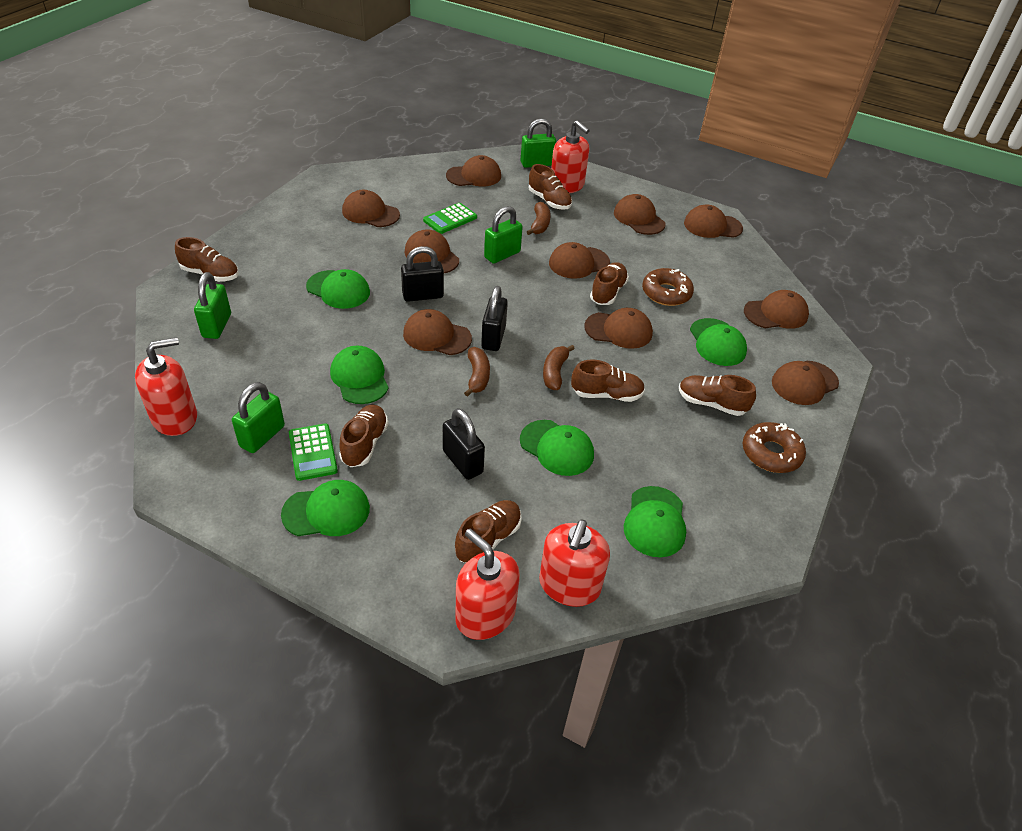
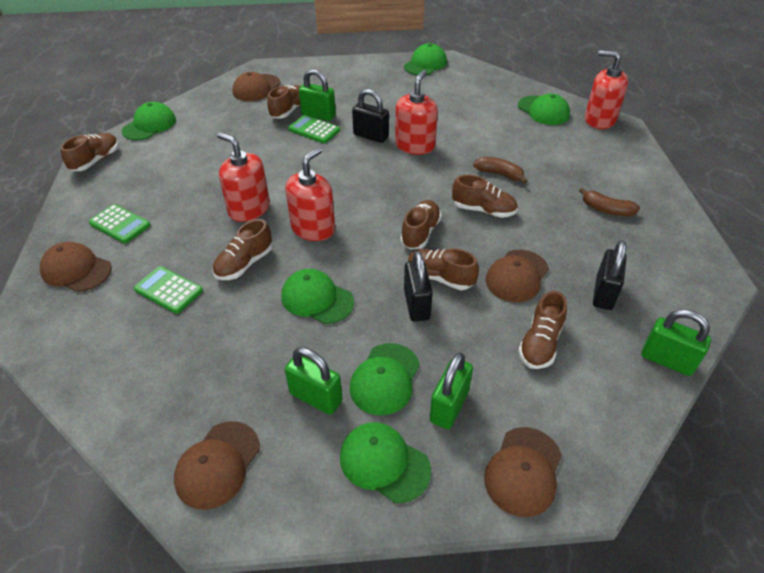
brown banana: [464,347,490,397] [527,202,551,235] [543,345,575,390] = 3 -> [473,157,527,184] [579,187,640,216] = 2
brown cap: [342,190,400,227] [403,309,472,355] [405,229,459,273] [446,155,501,186] [549,242,610,279] [584,308,653,349] [614,194,665,235] [684,204,743,238] [744,290,809,329] [772,361,839,405] = 10 -> [40,242,112,292] [174,421,260,510] [232,72,281,101] [484,427,562,517] [485,250,549,302] = 5
brown donut: [642,268,694,306] [743,422,806,473] = 2 -> none = 0
green calculator: [289,423,338,481] [423,203,477,234] = 2 -> [89,204,151,244] [134,266,203,314] [288,115,340,143] = 3

